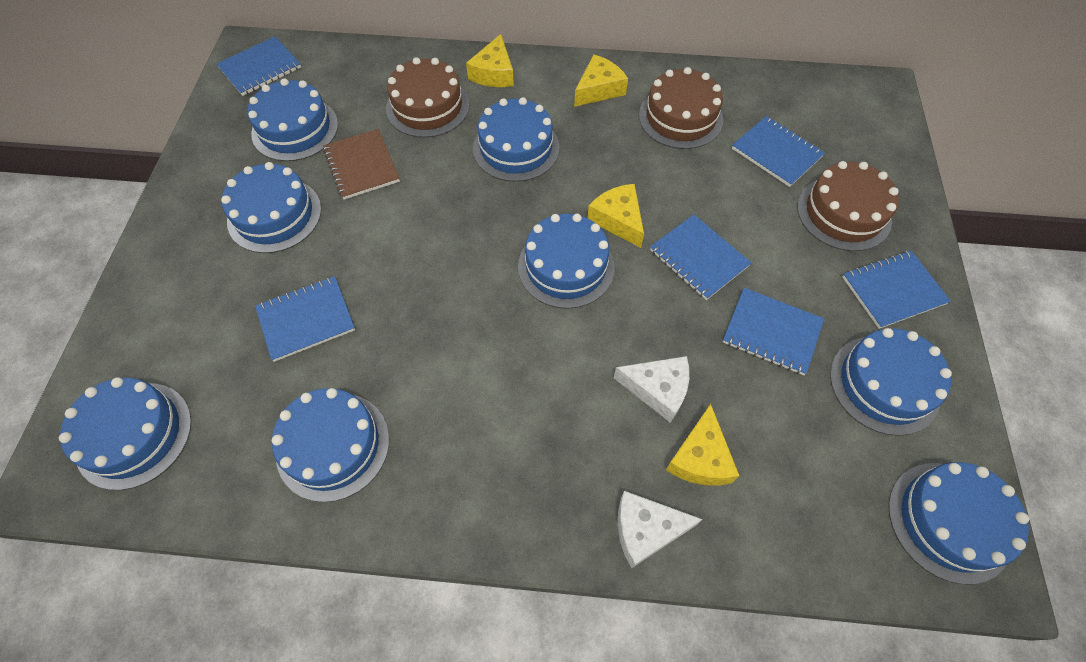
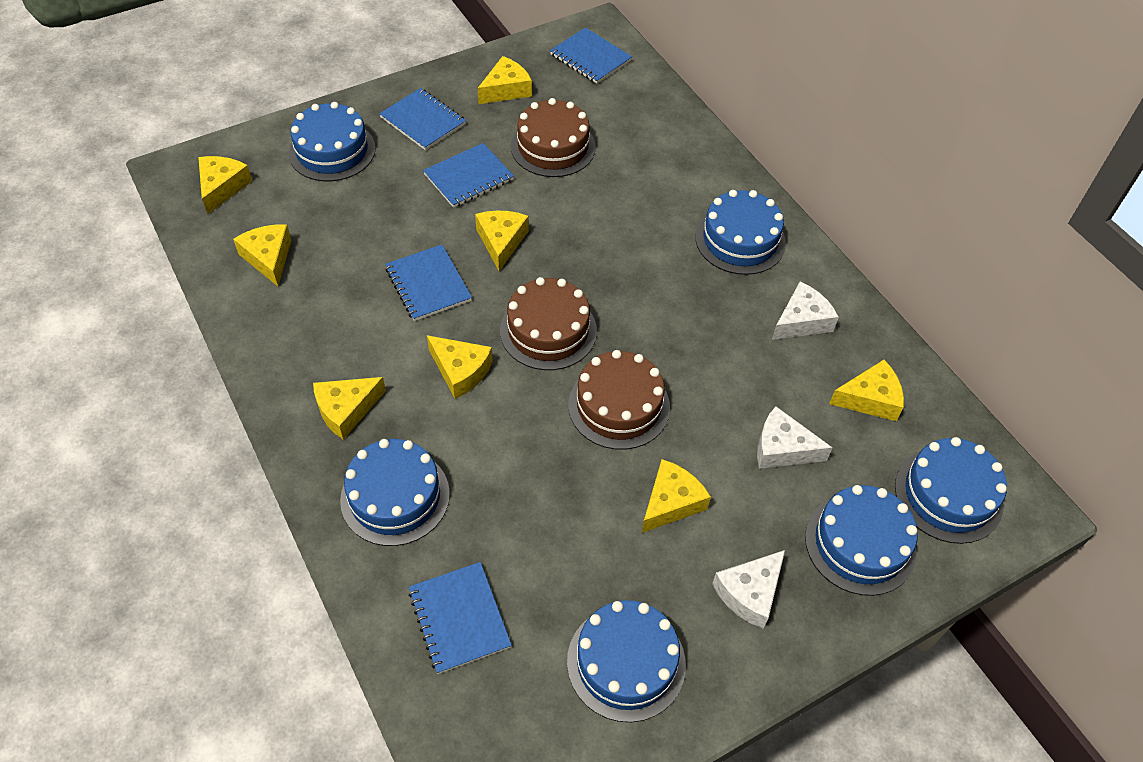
blue cake: [59,377,191,490] [221,162,321,253] [248,78,338,161] [272,388,389,502] [473,97,560,182] [518,214,615,309] [830,328,952,436] [888,462,1029,584] = 8 -> [289,102,376,181] [340,439,450,546] [567,600,686,722] [695,190,786,275] [805,485,918,596] [895,437,1007,544] = 6
blue notebook: [217,36,301,96] [255,276,355,362] [650,214,751,300] [723,288,824,375] [732,116,825,187] [842,251,951,329] = 6 -> [379,88,466,150] [385,245,472,321] [408,562,512,674] [423,143,514,208] [550,28,632,84] = 5
brown notebook: [323,129,400,200] = 1 -> none = 0
white cheese: [614,356,689,423] [618,491,703,568] = 2 -> [712,550,785,629] [757,406,833,469] [772,282,839,340] = 3
yellow cheese: [466,34,514,87] [574,54,628,107] [588,184,644,248] [666,404,739,486] = 4 -> [198,156,252,214] [233,224,292,286] [313,377,386,440] [427,335,493,399] [475,211,529,271] [478,56,532,104] [642,459,711,533] [829,360,904,421] = 8

